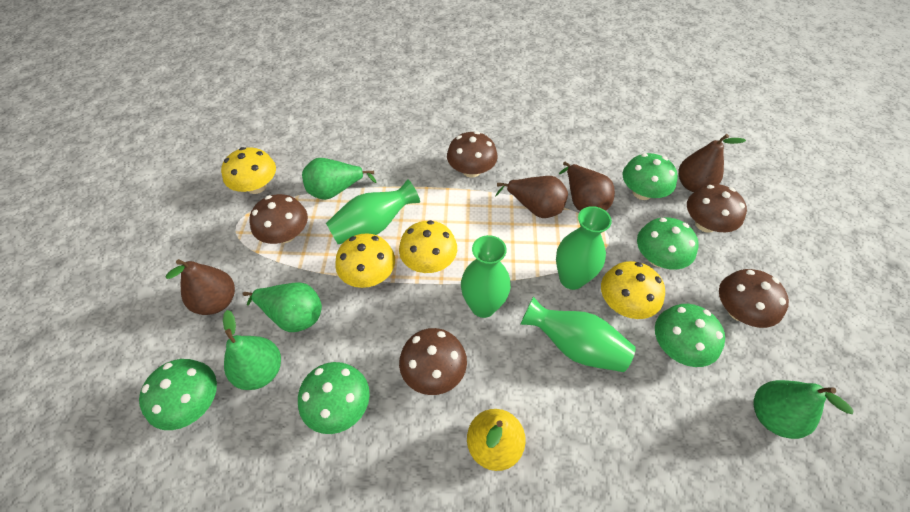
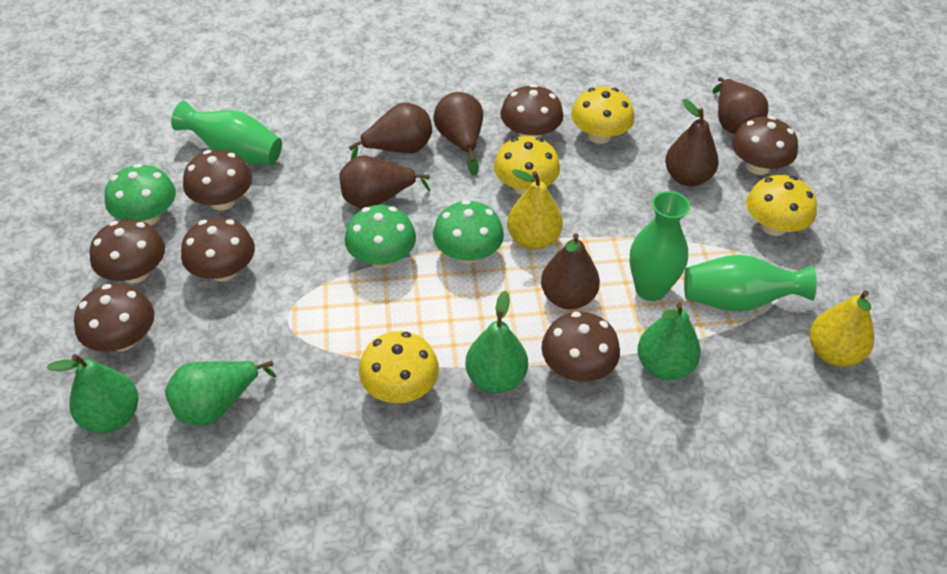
brown mushroom: [250,194,308,244] [399,328,467,395] [447,131,498,178] [687,184,747,232] [719,269,789,328] = 5 -> [74,284,154,352] [90,219,165,283] [181,217,255,281] [183,150,252,210] [500,84,563,138] [541,312,620,382] [732,116,798,175] = 7
brown pear: [165,259,235,315] [495,176,568,218] [559,162,615,211] [678,134,746,192] = 4 -> [339,155,430,209] [349,102,432,160] [433,92,483,176] [541,233,600,309] [665,99,719,186] [712,77,769,134] = 6
green mushroom: [139,359,217,430] [298,362,370,434] [623,153,678,200] [637,217,699,270] [655,304,725,367] = 5 -> [104,164,176,225] [344,205,416,268] [433,200,504,264] = 3
green vase: [326,179,420,244] [461,235,511,318] [520,297,636,372] [556,206,612,290] = 4 -> [171,101,282,165] [630,191,690,301] [684,254,817,312] = 3
yellow pear: [467,409,526,471] = 1 -> [507,169,563,250] [810,290,874,366] = 2

